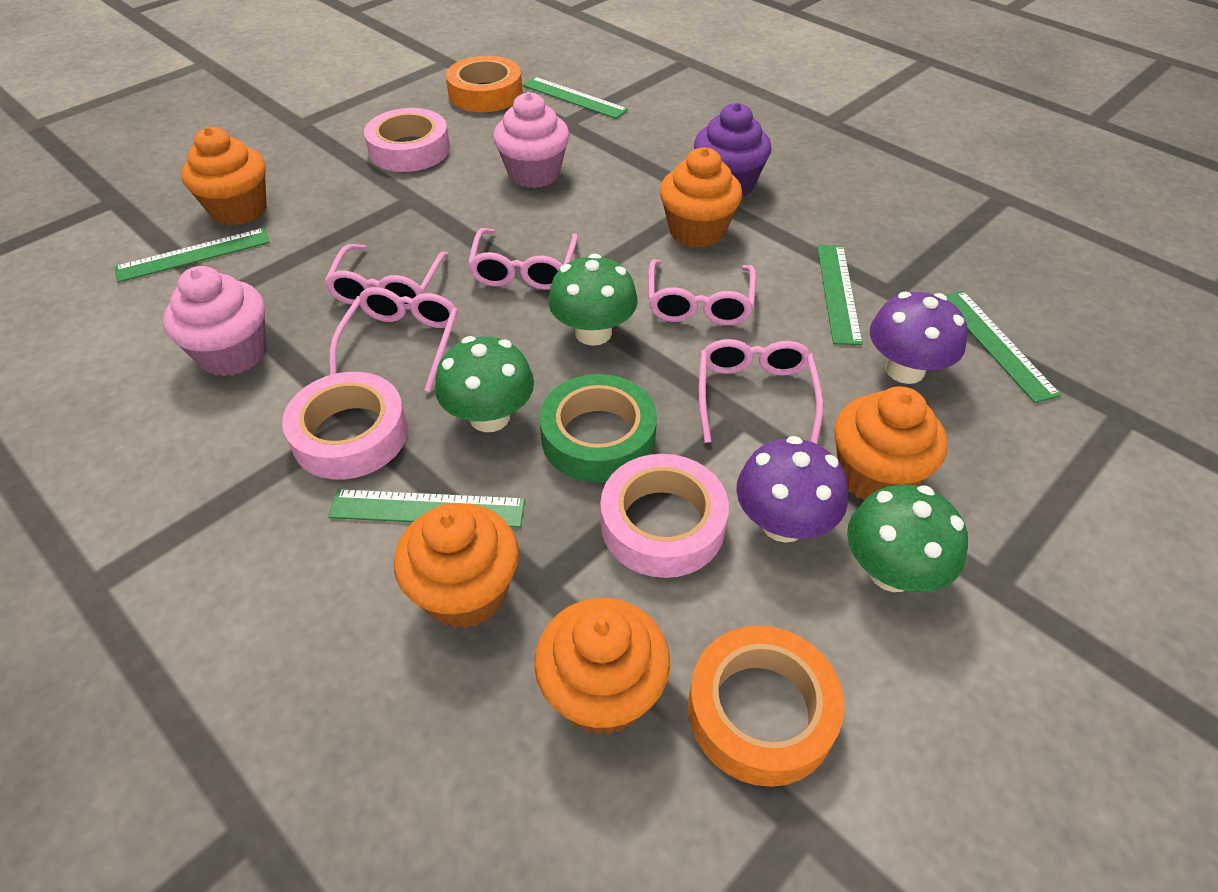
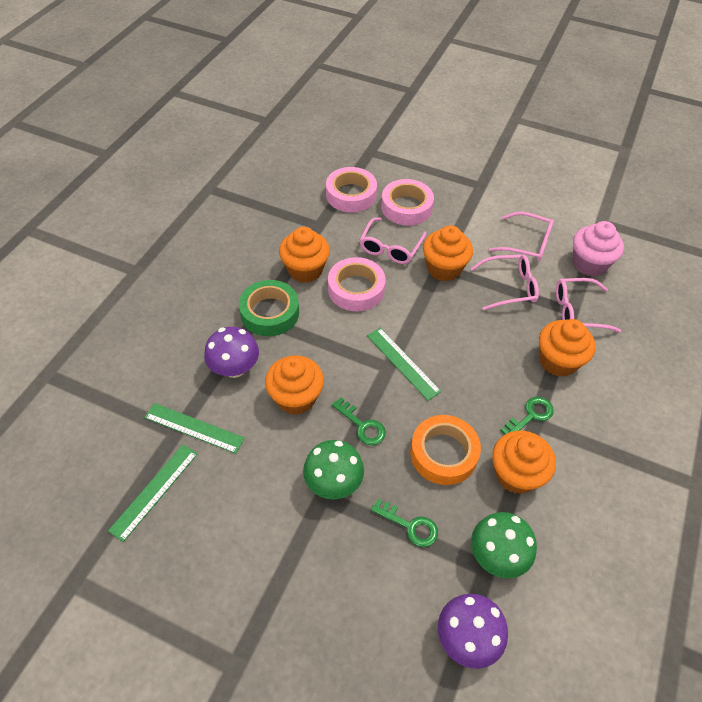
green key: none = 0 -> [332,398,386,445] [371,499,438,547] [500,397,554,434] = 3
green mushroom: [435,336,534,432] [548,253,638,346] [847,485,968,592] = 3 -> [303,440,364,499] [471,512,537,578] = 2
green ruler: [114,228,270,283] [328,489,525,528] [522,77,628,119] [817,245,863,345] [945,291,1061,403] = 5 -> [108,445,198,542] [144,403,245,454] [367,328,441,401] = 3
orange tape: [446,56,523,112] [688,625,844,787] = 2 -> [410,415,481,485] = 1
pink cupcake: [163,266,266,376] [493,92,570,188] = 2 -> [573,221,624,277] = 1
pink glasses: [324,244,449,310] [329,287,458,392] [468,228,578,290] [648,259,756,325] [699,339,824,444] = 5 -> [360,217,426,264] [470,255,539,310] [489,212,554,262] [556,278,621,333] = 4
purple cupcake: [694,103,772,197] = 1 -> none = 0

